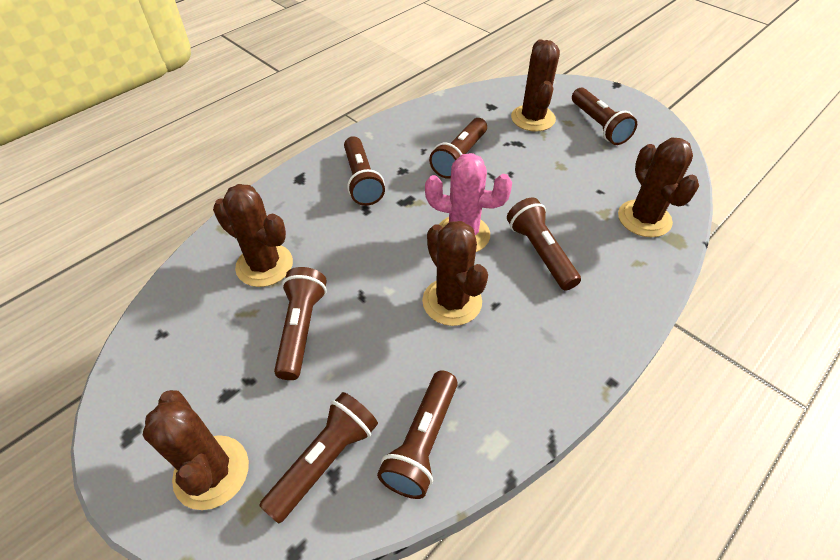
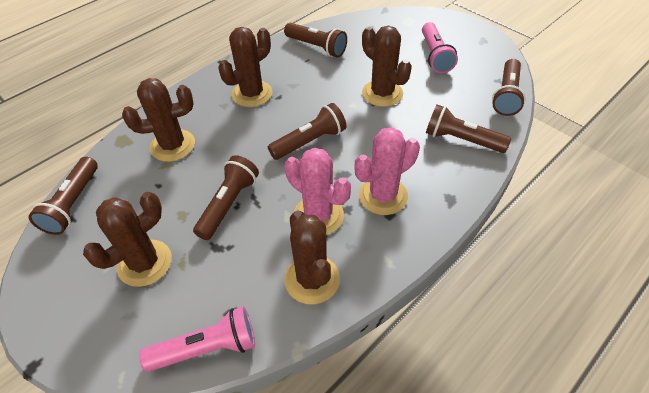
brown flashlight: [259,392,378,523] [274,267,327,380] [344,136,385,206] [377,370,458,499] [429,118,487,179] [507,198,581,291] [572,88,637,145] = 7 -> [28,157,98,235] [193,155,259,240] [268,103,347,160] [284,23,347,57] [426,105,511,153] [492,59,526,116] = 6
pink cactus: [425,153,512,252] = 1 -> [284,148,351,235] [355,127,420,215] = 2
pink flashlight: none = 0 -> [139,307,255,372] [422,22,458,73] = 2

